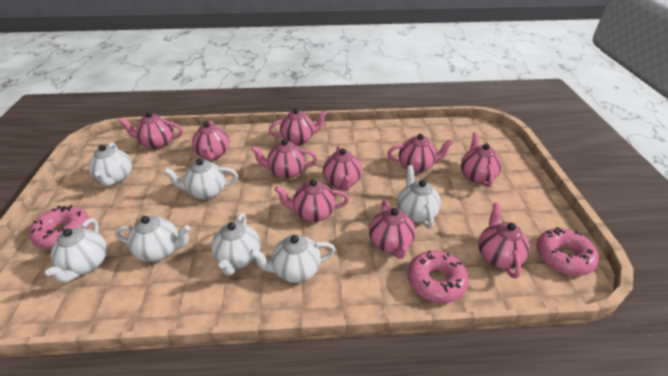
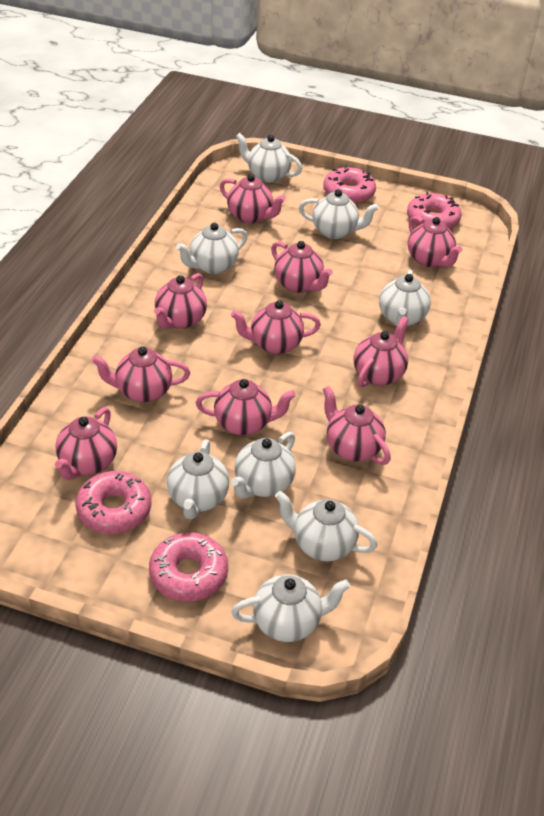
pink donut: [29,205,90,249] [408,250,469,303] [536,227,599,276] = 3 -> [75,471,151,534] [149,532,228,602] [323,166,376,204] [407,192,461,229] = 4
white teapot: [45,219,107,283] [89,142,132,186] [115,216,190,262] [164,158,238,200] [211,213,260,276] [250,234,336,283] [397,165,441,228] = 7 -> [167,439,229,519] [176,223,248,274] [231,432,296,499] [232,574,350,642] [236,133,302,183] [275,491,377,561] [299,189,379,239] [379,270,430,326] = 8

